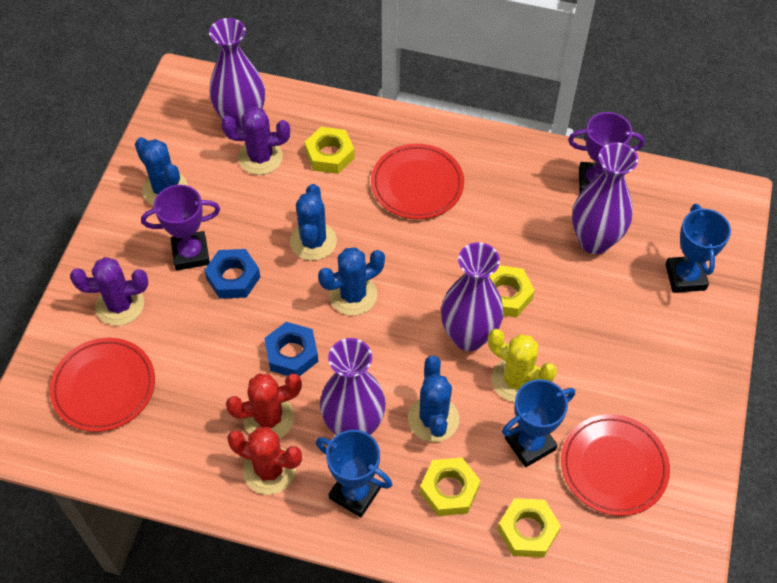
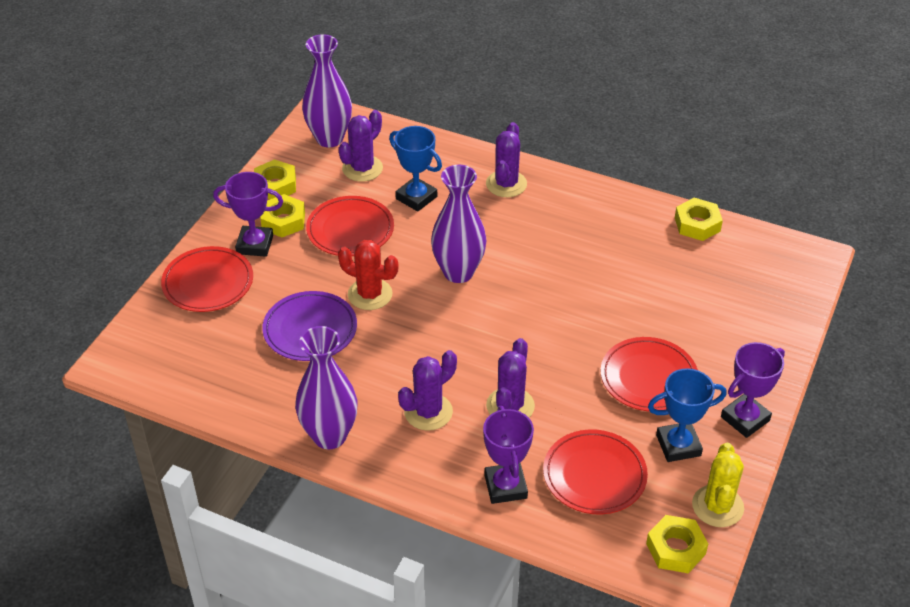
blue cactus: [135,137,188,206] [290,184,337,261] [318,247,385,316] [408,356,459,442] = 4 -> none = 0
blue nut: [204,249,260,299] [264,322,319,376] = 2 -> none = 0
blue trophy: [316,430,392,517] [502,379,575,467] [665,204,731,293] = 3 -> [389,126,442,212] [648,368,727,462] = 2
purple cactus: [70,257,148,326] [221,106,290,175] = 2 -> [339,110,383,182] [398,350,457,431] [486,122,527,197] [486,338,535,417] = 4
purple plate: none = 0 -> [262,291,357,361] = 1
purple trophy: [141,185,220,271] [568,112,644,194] = 2 -> [213,172,283,257] [483,406,534,504] [721,342,785,438] = 3
purple vase: [209,18,265,127] [320,338,386,435] [441,242,504,351] [572,142,638,254] = 4 -> [295,326,357,449] [302,34,352,147] [431,165,486,283] = 3
red cactus: [226,374,302,439] [227,427,302,494] = 2 -> [338,240,398,310] = 1
red plate: [50,338,155,432] [371,143,464,219] [561,414,670,516] = 3 -> [161,246,253,312] [306,196,394,256] [543,429,648,514] [600,337,698,412] = 4

